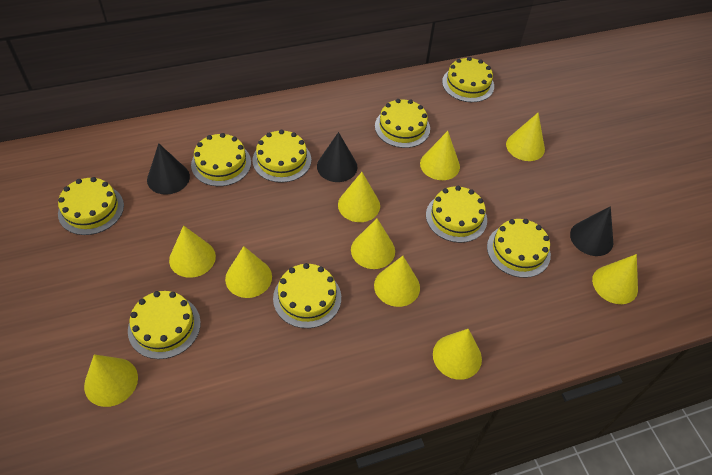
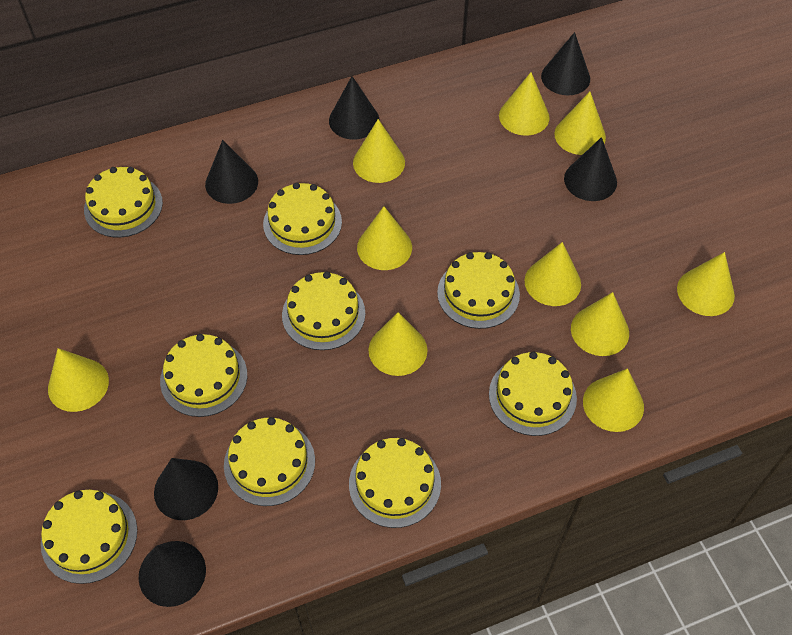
black cone: [147,143,190,195] [317,132,357,182] [570,206,613,256] = 3 -> [139,541,206,607] [154,458,218,520] [205,140,258,204] [329,76,379,140] [541,32,590,95] [564,137,617,201] = 6

